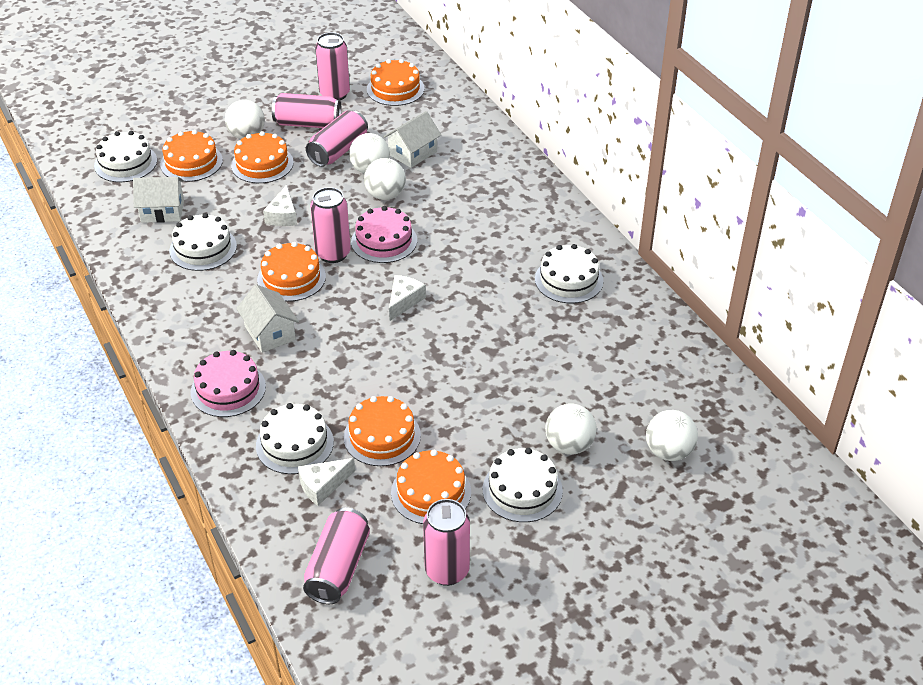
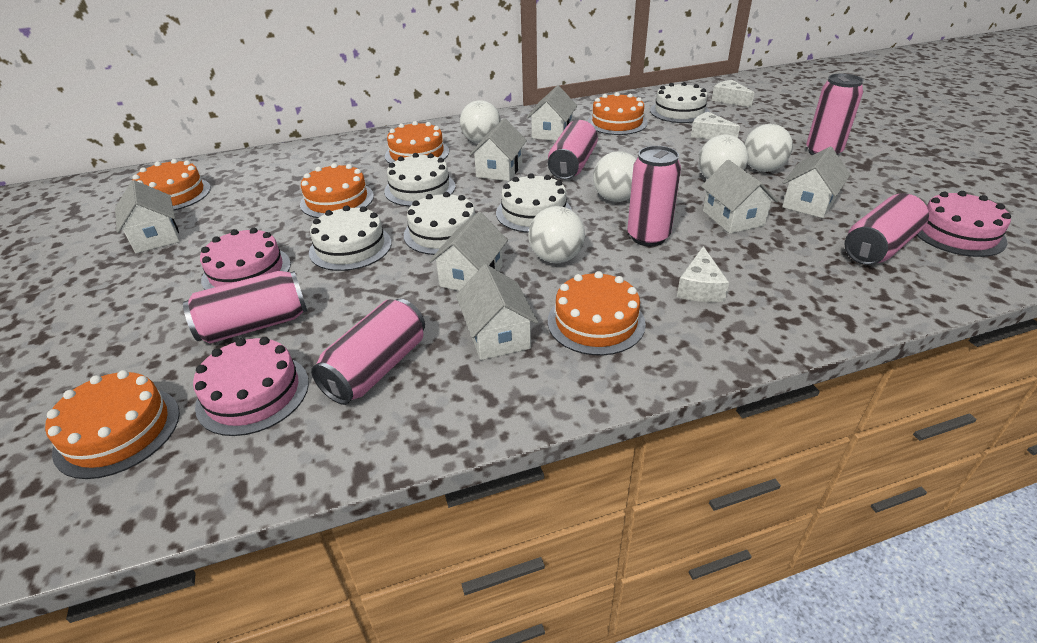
pink cake: [191,350,266,417] [351,206,417,263] = 2 -> [193,337,309,436] [200,228,291,290] [916,191,1011,257] = 3
white house: [133,177,184,223] [236,284,299,353] [383,111,441,168] = 3 -> [115,180,180,253] [429,212,508,291] [456,264,538,360] [469,118,527,181] [527,85,577,141] [701,160,778,234] [782,147,850,218] = 7

